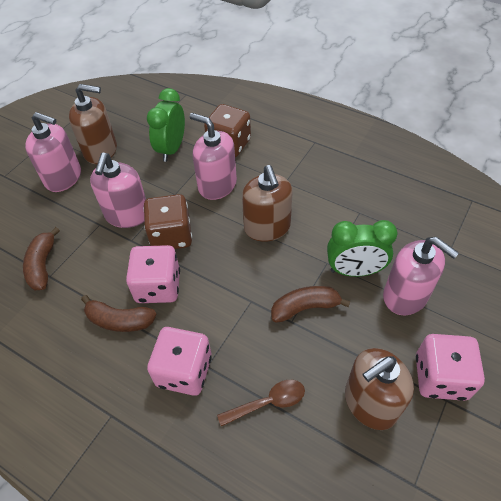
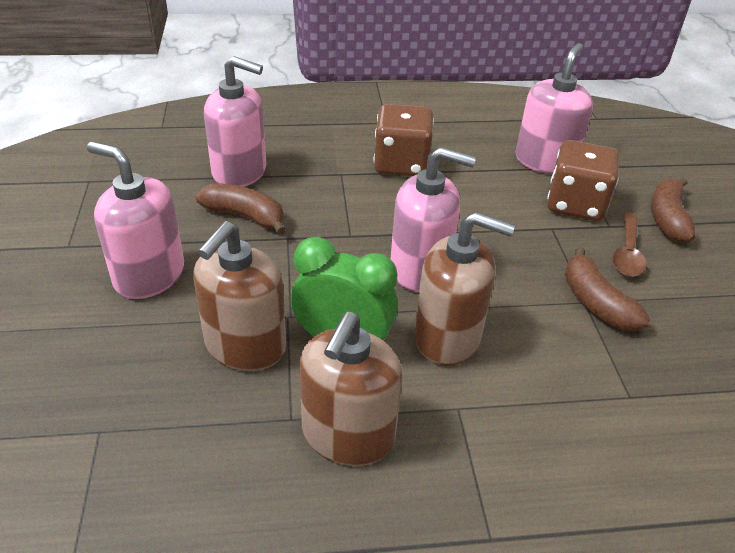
green clock: [147,88,185,162] [327,220,397,277] = 2 -> [291,237,398,341] = 1
pink dice: [126,245,180,303] [147,327,212,396] [416,334,485,401] = 3 -> none = 0

